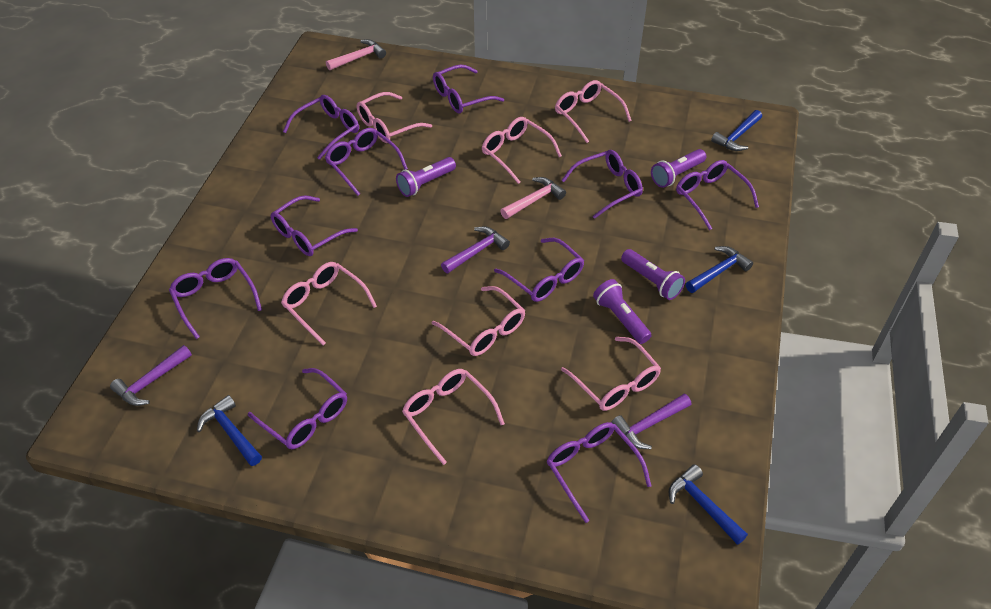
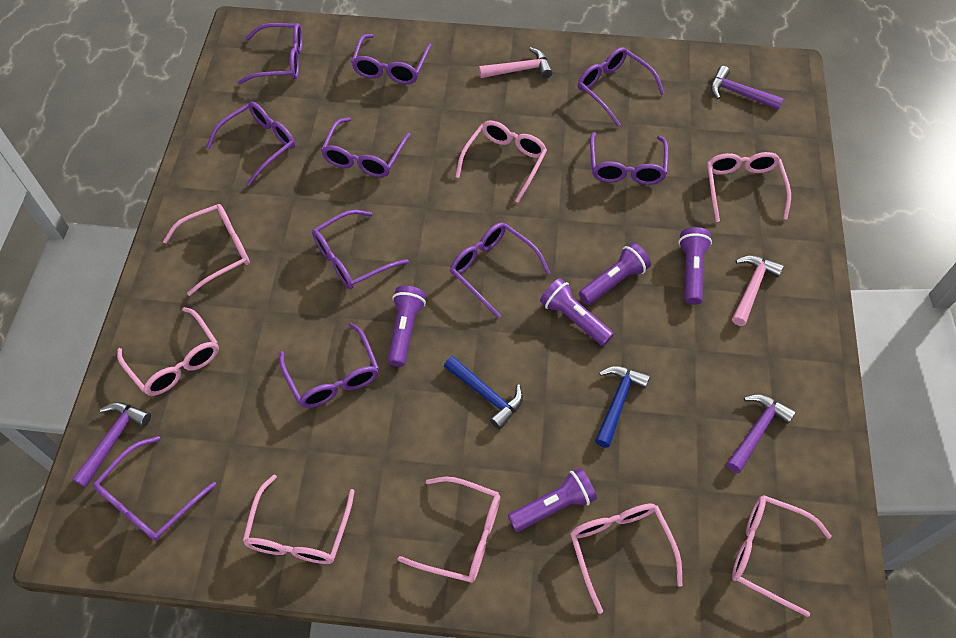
blue hammer: [197,395,262,466] [668,464,748,545] [686,246,753,293] [711,110,762,151] = 4 -> [444,356,523,429] [595,366,650,448] = 2
pink glasses: [281,262,377,345] [357,92,432,143] [402,369,505,465] [432,286,525,356] [482,117,562,184] [555,80,632,143] [561,337,661,411] = 7 -> [117,307,219,396] [163,204,250,296] [243,474,355,564] [398,477,500,583] [455,121,547,203] [570,503,682,614] [707,152,791,222] [732,495,831,617] = 8
purple flashlight: [396,157,456,197] [593,279,652,344] [621,249,685,300] [651,149,706,188] = 4 -> [388,286,426,367] [508,468,597,532] [540,278,614,346] [579,243,651,305] [678,227,712,305] = 5

